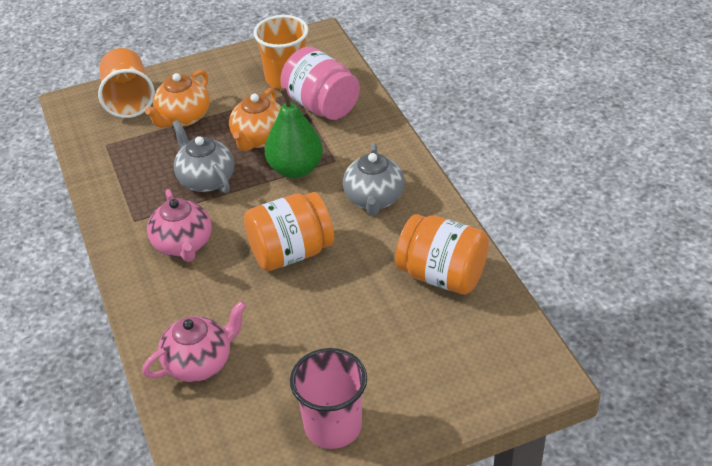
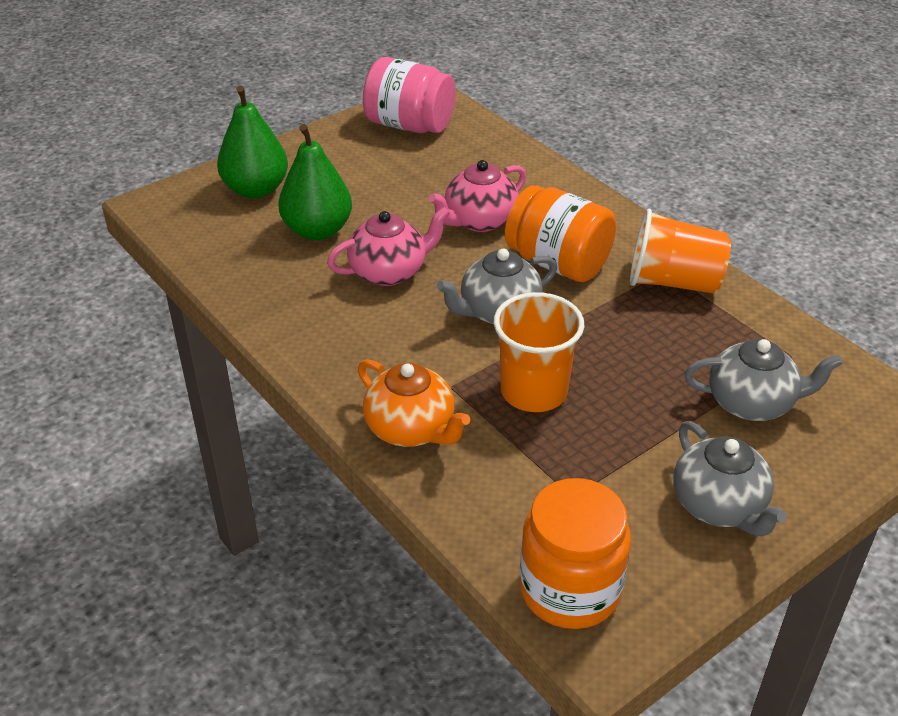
green pear: [265,88,323,178] = 1 -> [217,86,288,199] [278,124,352,240] = 2
grey teapot: [172,120,234,193] [343,143,405,216] = 2 -> [437,249,557,324] [673,421,787,537] [684,339,843,421] = 3
orange teapot: [145,70,210,128] [229,88,281,151] = 2 -> [358,359,470,447] = 1
pink cup: [290,348,367,449] = 1 -> none = 0

